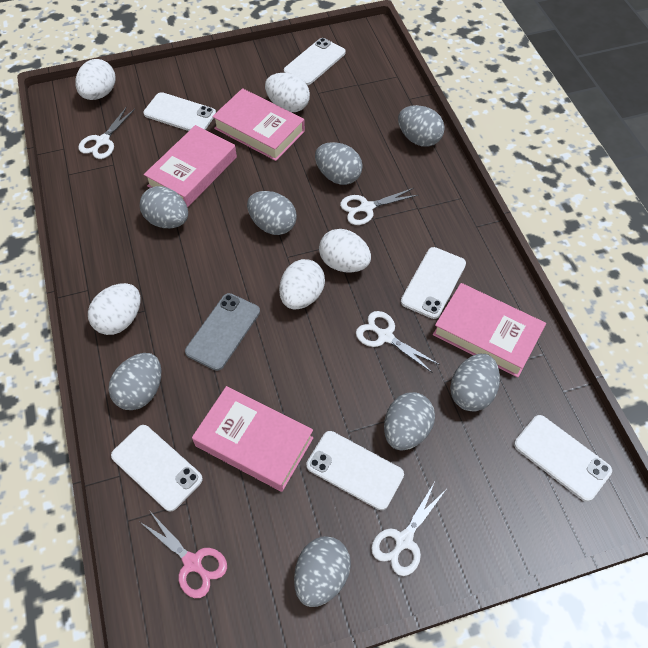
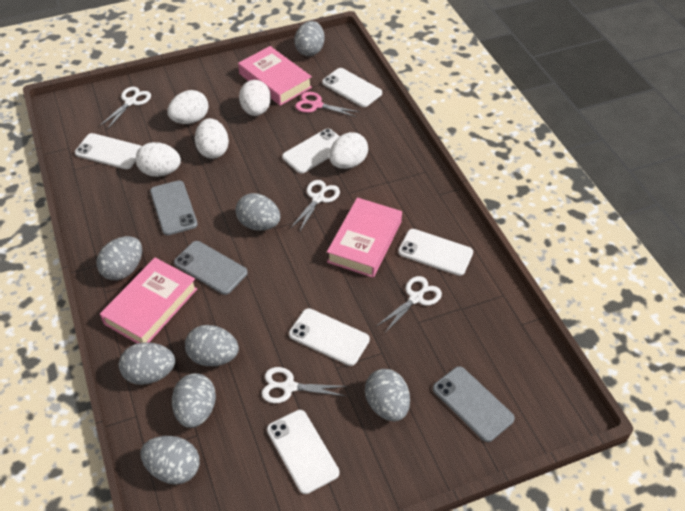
grey phone: [185,293,260,371] = 1 -> [150,180,198,235] [174,241,248,295] [433,366,515,442] = 3
pink book: [144,125,237,208] [192,386,313,492] [212,88,305,161] [433,283,546,377] = 4 -> [100,258,197,343] [238,46,312,106] [327,197,402,278] = 3

